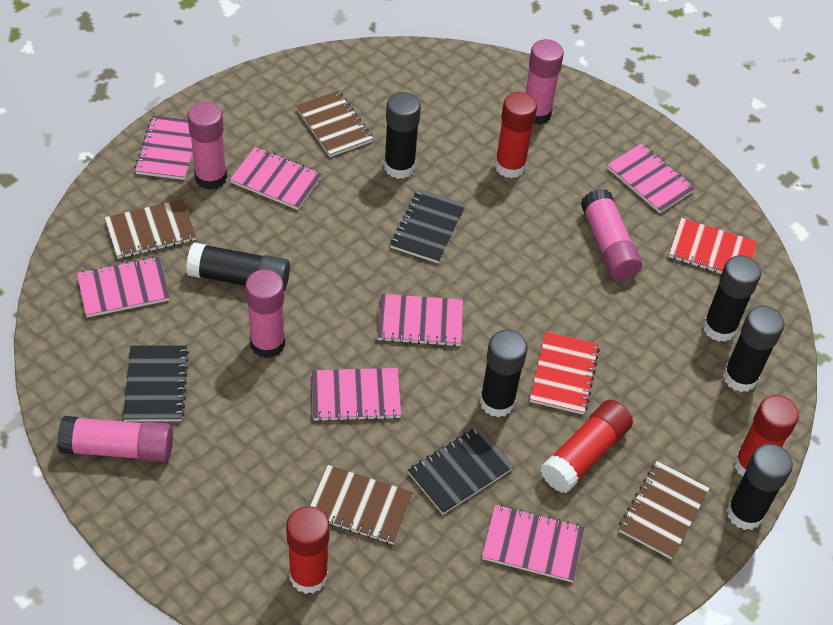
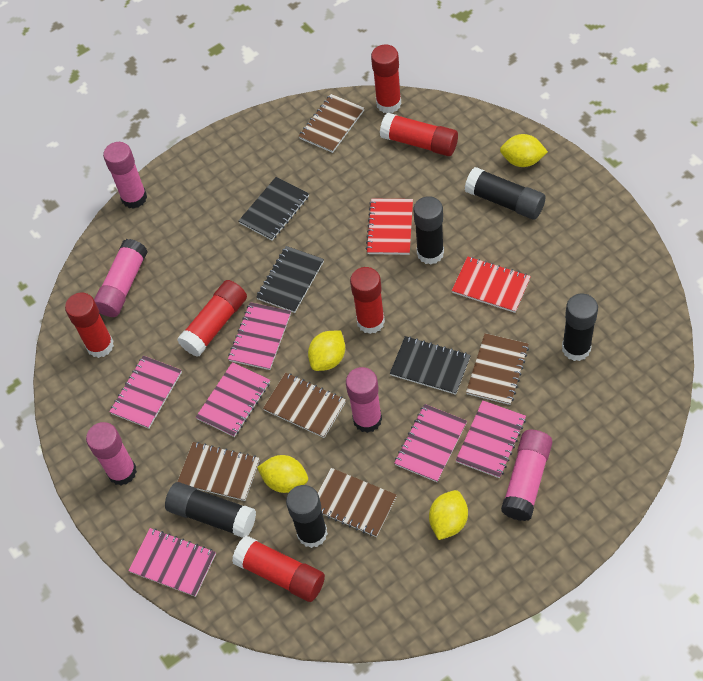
black glue stick: [186,243,290,291] [384,92,421,179] [480,330,528,418] [703,255,761,342] [723,306,784,392] [726,444,793,530] = 6 -> [165,482,256,538] [286,485,328,548] [413,196,444,265] [465,167,545,220] [562,293,598,361] = 5
brown notebook: [105,199,197,259] [296,90,373,157] [310,465,414,545] [619,461,710,559] = 4 -> [177,442,260,501] [263,373,346,438] [299,94,364,153] [318,468,397,537] [466,333,529,405] = 5
pink notebook: [77,256,170,317] [134,115,193,180] [230,147,322,210] [312,368,401,422] [377,294,463,347] [482,505,585,582] [607,143,695,213] = 7 -> [109,356,182,429] [128,528,216,597] [196,362,270,437] [228,302,291,370] [394,404,467,482] [456,400,526,478] = 6
red glue stick: [286,506,330,594] [495,92,537,178] [540,400,633,493] [734,395,799,477] = 4 -> [65,293,114,358] [177,280,247,357] [232,536,325,602] [350,267,385,334] [371,45,401,113] [380,113,458,156] = 6
yellow lemon: none = 0 -> [257,455,308,493] [308,330,345,371] [429,490,468,540] [500,134,548,167] = 4

